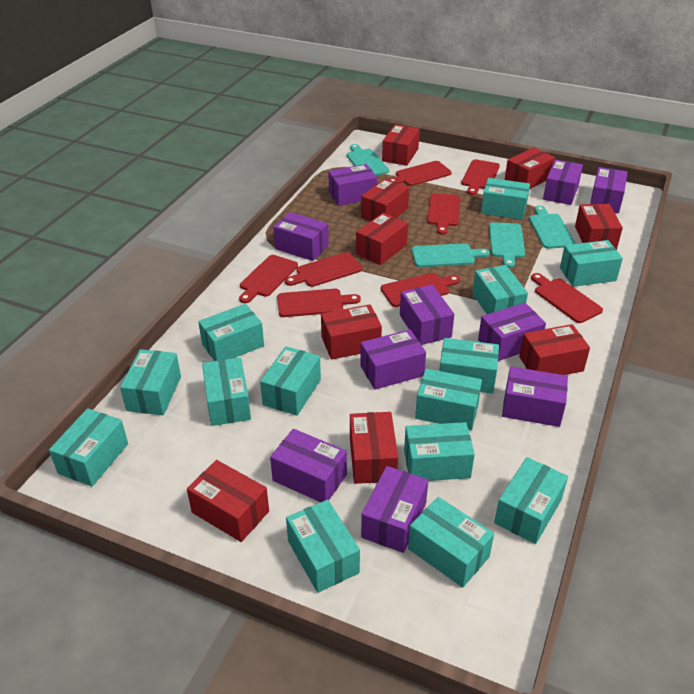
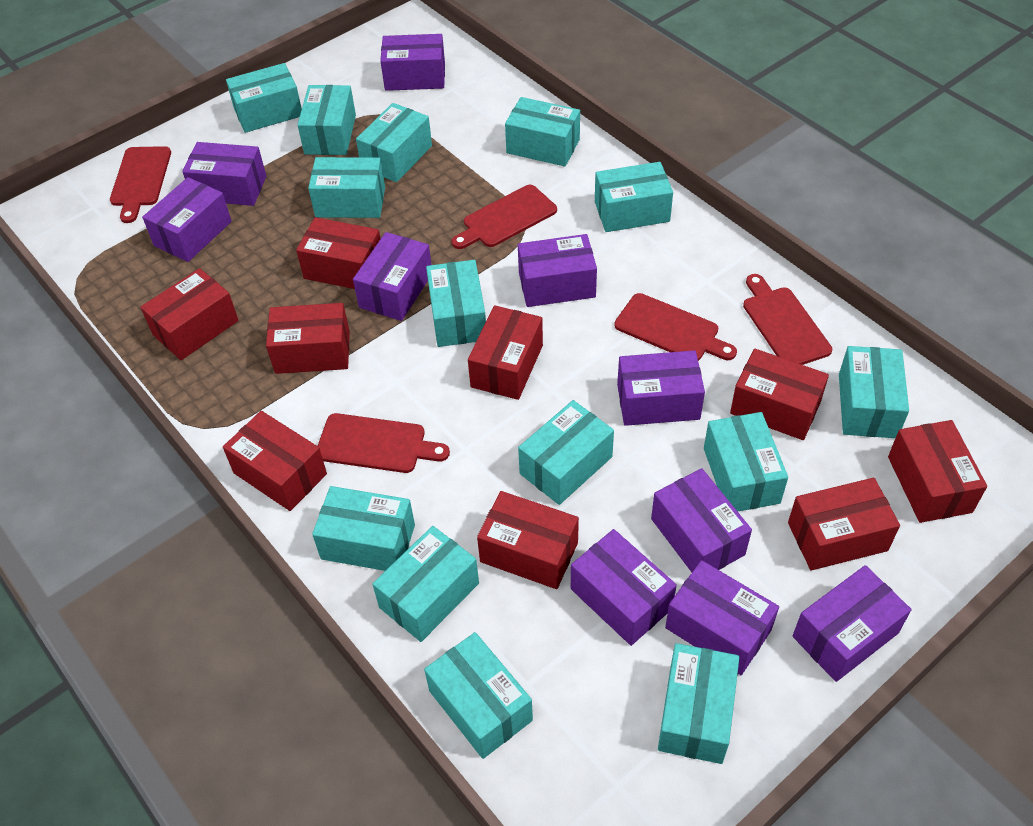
red cutting board: [239,255,298,303] [277,289,361,317] [285,252,363,287] [381,273,460,307] [389,161,452,186] [427,193,460,234] [461,159,500,195] [531,273,603,323] = 8 -> [110,146,171,223] [318,413,450,473] [452,185,557,249] [614,293,737,361] [743,274,832,365] = 5
turquoise cutting board: [347,144,389,176] [412,243,490,267] [489,222,525,268] [529,206,575,249] = 4 -> none = 0

